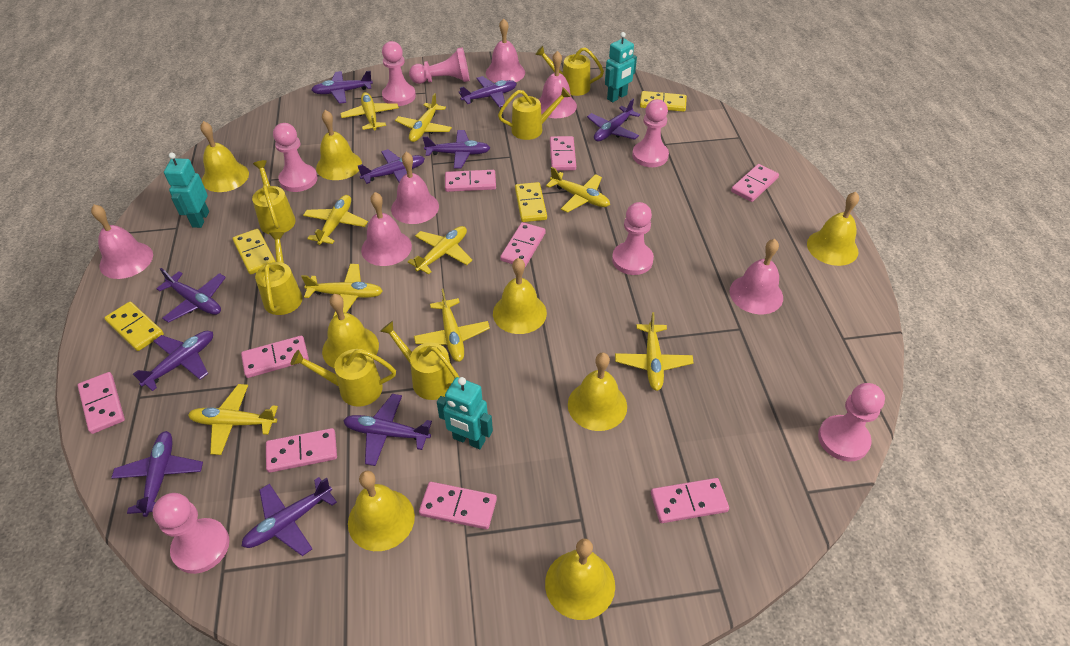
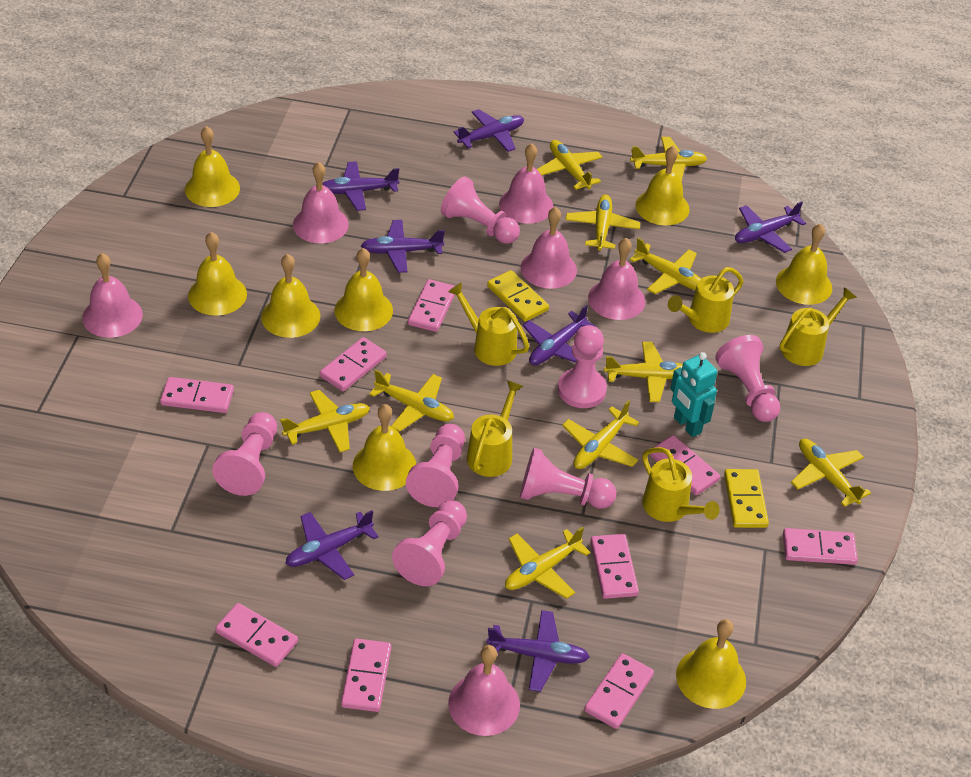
purple plane: [111,431,203,517] [133,331,213,391] [156,268,226,323] [242,477,337,556] [312,71,373,104] [343,394,432,466] [358,149,425,184] [423,130,490,169] [459,76,517,107] [587,99,640,141] = 10 -> [285,510,379,580] [322,161,399,211] [361,220,445,273] [453,109,524,152] [487,610,589,692] [523,305,596,365] [735,201,806,253] = 7
turquoise robot: [164,153,209,228] [437,377,493,449] [605,32,637,102] = 3 -> [670,352,717,437] = 1
yellow domino: [104,302,164,351] [233,229,276,275] [515,182,547,222] [640,91,687,112] = 4 -> [487,270,549,322] [724,469,769,528] = 2
yellow plane: [188,384,278,455] [301,264,383,317] [303,195,368,245] [340,92,399,130] [395,93,452,142] [408,226,472,274] [414,289,490,362] [546,167,610,213] [615,312,694,391] = 9 -> [280,390,370,452] [369,370,454,432] [505,527,590,599] [537,140,603,190] [562,400,639,469] [566,195,640,251] [604,342,683,402] [630,137,707,182] [630,238,701,294] [791,439,871,507] = 10
yellow watering can: [252,160,296,234] [255,232,303,315] [291,349,396,407] [380,321,460,400] [498,87,571,140] [535,46,604,96] = 6 -> [448,283,529,366] [467,380,523,477] [642,447,720,522] [668,267,743,333] [780,287,857,366] = 5

